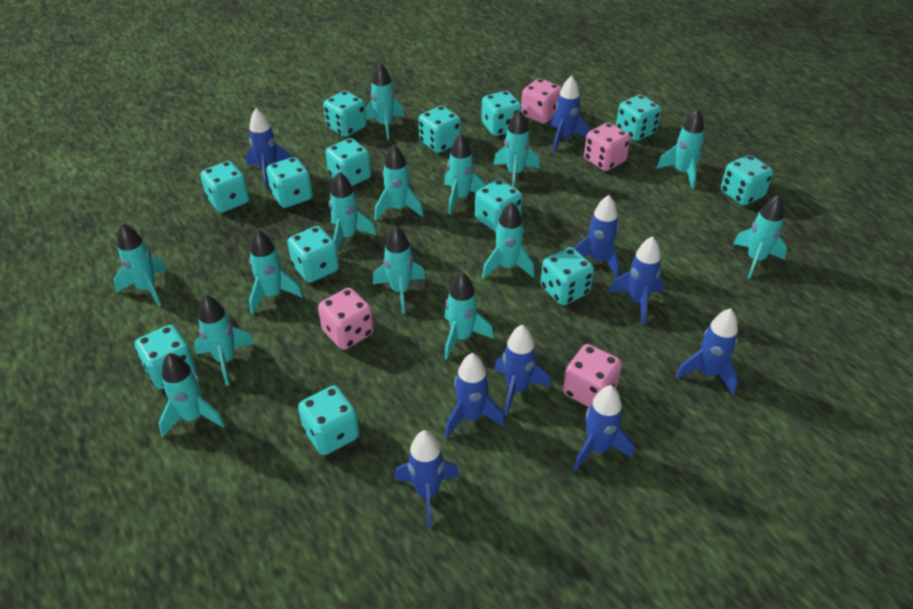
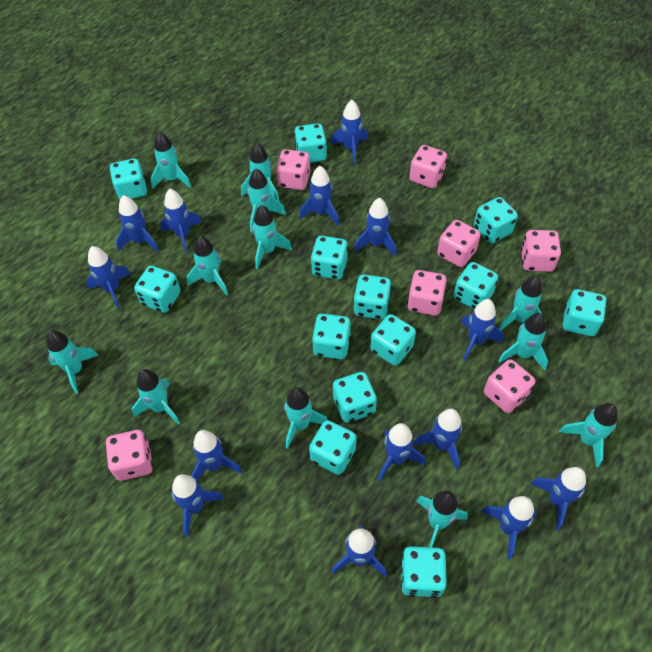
blue rocket: [246,108,291,189] [394,430,459,527] [445,353,505,438] [494,325,550,416] [550,75,589,152] [573,385,634,472] [574,195,619,278] [609,236,664,325] [676,308,738,396] = 9 -> [86,246,131,309] [116,195,160,252] [160,189,202,253] [172,474,225,537] [191,430,242,480] [299,166,339,226] [331,100,368,165] [332,525,387,577] [354,198,397,256] [378,423,425,481] [414,408,462,470] [461,299,503,361] [481,496,537,559] [530,467,586,530] = 14
pink dice: [318,288,374,350] [521,78,562,124] [563,344,622,407] [584,122,631,171] = 4 -> [106,430,153,481] [276,149,310,190] [407,270,447,316] [409,145,447,189] [437,220,480,267] [484,359,535,413] [521,230,561,272] = 7
turquoise rocket: [114,223,167,307] [159,353,225,437] [194,295,254,386] [249,230,303,314] [329,172,376,251] [365,63,404,140] [373,226,426,313] [375,144,424,220] [444,134,486,214] [444,272,494,360] [482,202,535,279] [493,110,539,187] [656,109,704,189] [733,195,787,279] = 14 -> [46,330,98,394] [132,369,180,425] [150,131,191,189] [187,236,228,296] [241,143,280,202] [247,169,286,232] [252,205,292,269] [284,387,327,449] [416,491,468,547] [498,313,548,370] [499,276,546,331] [559,403,618,467] = 12

